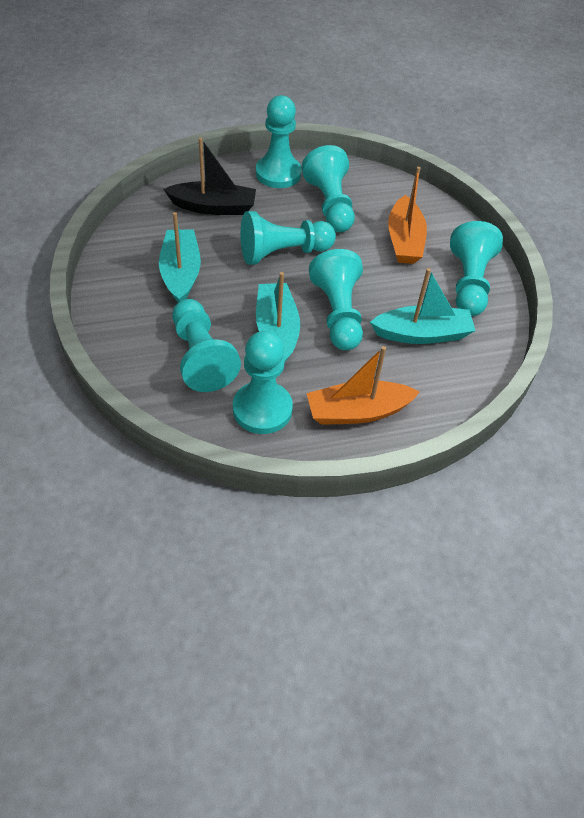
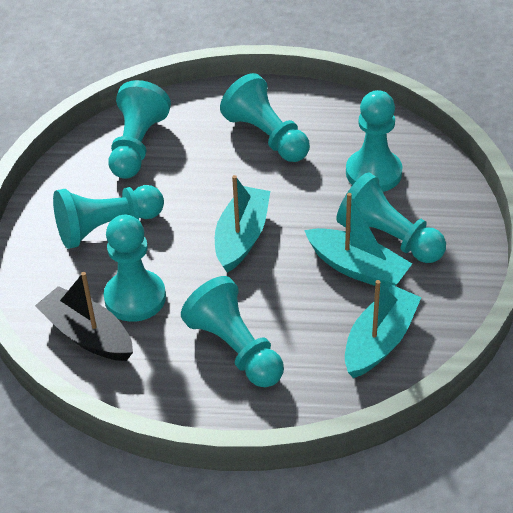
orange boat: [307,346,420,425] [388,167,427,264] = 2 -> none = 0

